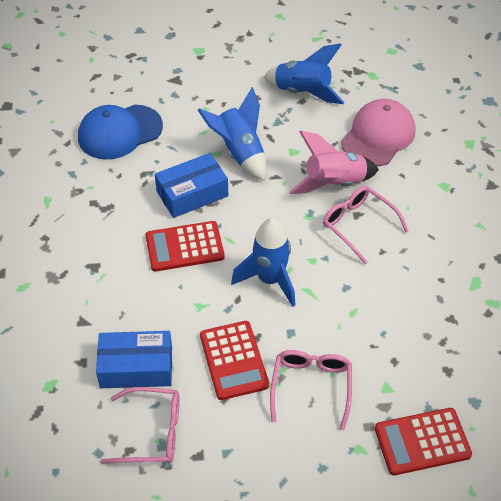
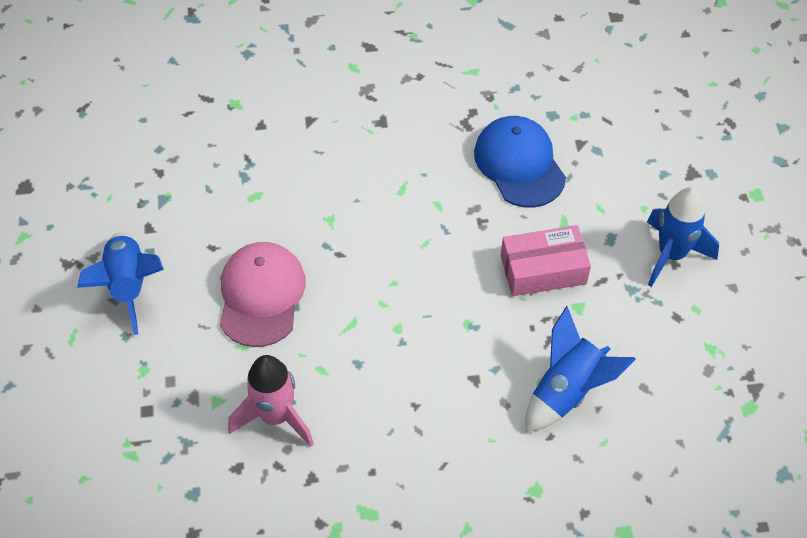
blue box: [96,331,172,388] [155,153,228,218] = 2 -> none = 0
pink box: none = 0 -> [501,225,591,296] = 1
pink glasses: [100,387,179,464] [270,350,352,430] [323,186,409,264] = 3 -> none = 0
red calculator: [146,221,225,271] [200,321,269,400] [375,408,472,475] = 3 -> none = 0

